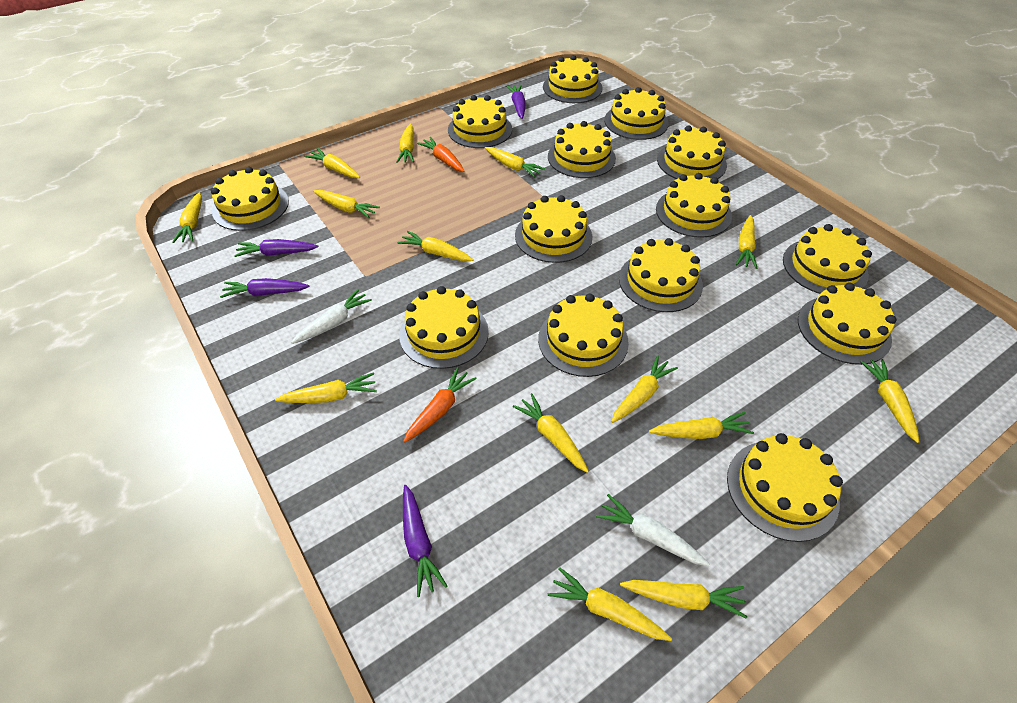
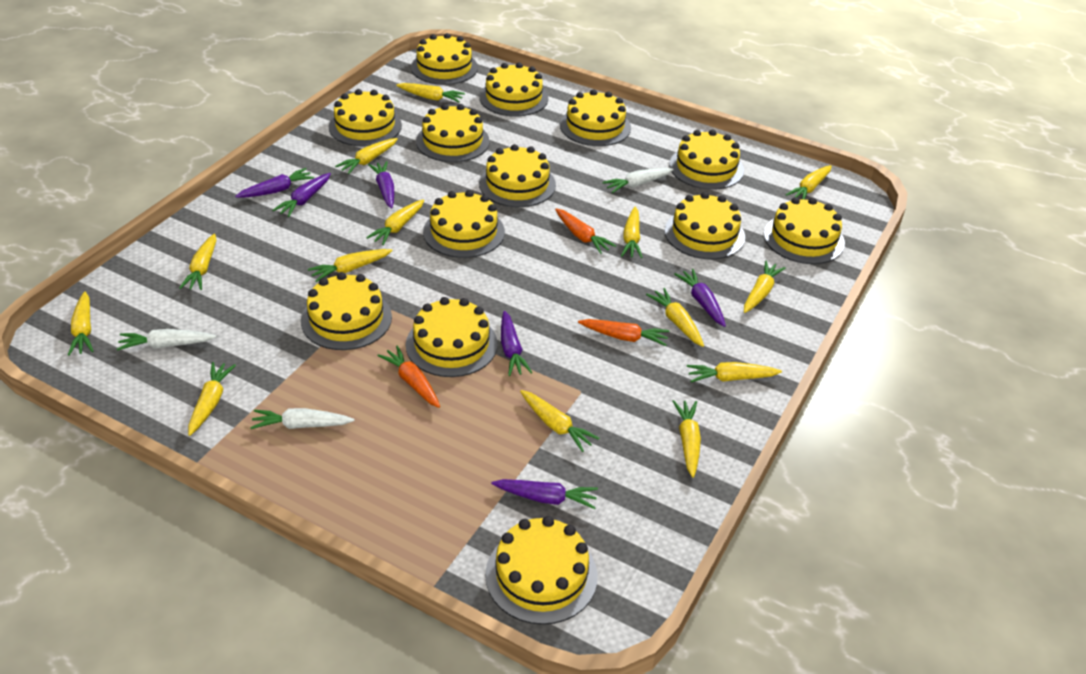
orange carrot: [403,367,477,443] [417,137,465,172] = 2 -> [377,345,440,408] [555,208,616,254] [578,319,669,346] = 3
purple carrot: [220,278,310,298] [234,239,318,257] [403,485,447,597] [506,85,526,119] = 4 -> [235,168,314,198] [273,173,331,217] [368,161,394,208] [491,479,598,509] [501,311,532,376] [674,269,726,327] = 6
white carrot: [291,289,372,344] [596,494,710,566] = 2 -> [117,329,216,351] [250,408,354,429] [603,168,674,193] = 3
yellow cake: [211,167,289,231] [399,286,489,369] [448,95,512,148] [515,195,592,263] [538,294,629,377] [543,55,602,103] [548,121,616,178] [604,87,669,140] [619,238,703,312] [656,173,732,238] [657,126,727,179] [727,433,843,542] [783,224,872,294] [798,283,896,365] = 14 -> [301,272,392,350] [329,89,402,146] [405,297,498,377] [411,33,478,85] [416,104,490,162] [423,190,505,258] [479,62,548,117] [479,144,556,207] [485,516,598,625] [560,89,631,146] [665,192,745,260] [669,129,744,190] [764,197,845,264] = 13

